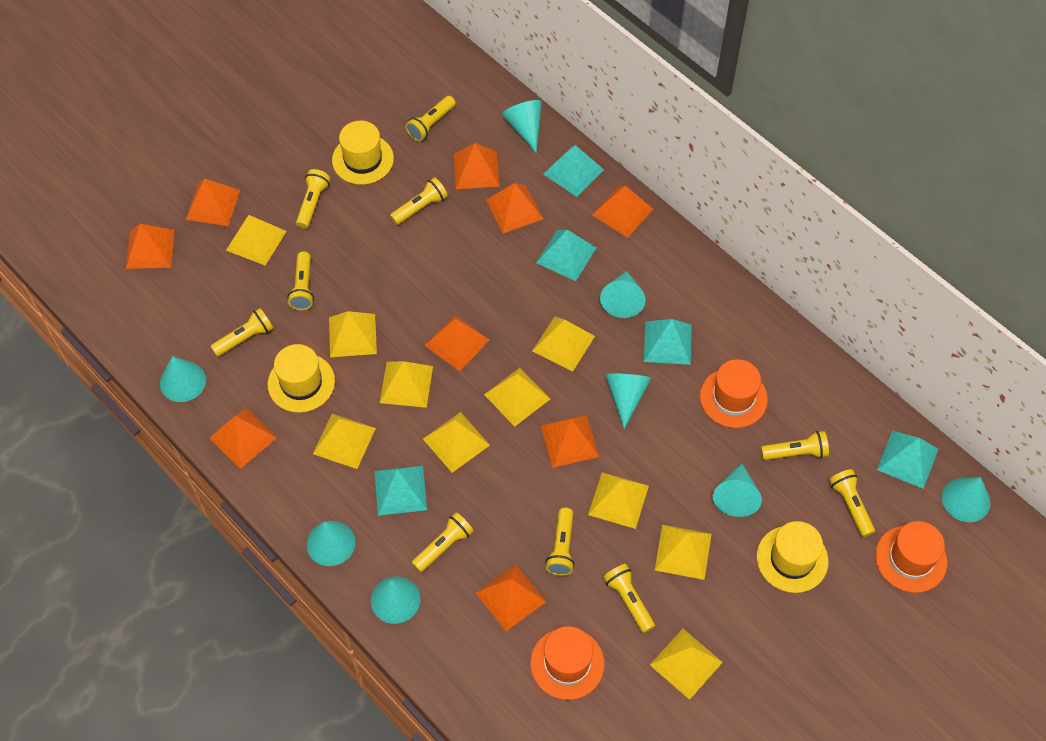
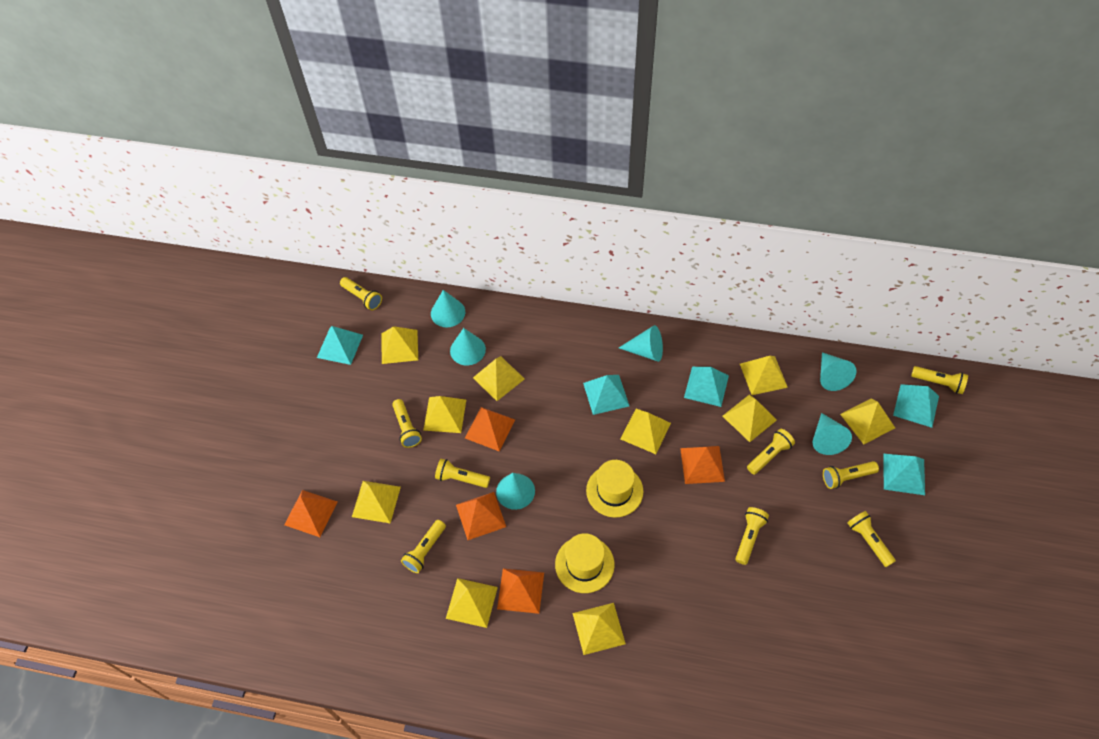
orange hat: [530,626,604,700] [700,359,768,428] [875,521,947,593] = 3 -> none = 0
orange pyramid: [126,224,175,269] [186,178,240,226] [209,408,277,469] [424,315,490,371] [454,143,500,189] [476,564,546,631] [486,183,543,233] [541,415,599,468] [592,186,653,238] = 9 -> [284,490,338,537] [456,492,506,540] [465,407,515,452] [497,568,544,614] [680,446,725,484] = 5
turquoise cone: [160,356,206,402] [307,521,355,566] [371,577,420,624] [502,100,542,152] [600,271,646,318] [605,373,652,429] [713,463,762,517] [942,477,990,522] = 8 -> [431,290,465,327] [450,328,486,365] [496,473,535,510] [619,325,663,362] [812,413,852,455] [820,352,856,391] = 6
yellow flashlight: [210,308,273,357] [288,251,314,310] [296,169,330,229] [390,177,448,225] [406,96,456,141] [412,512,474,572] [546,508,575,576] [603,564,655,633] [761,431,829,460] [829,469,875,537] = 10 -> [340,277,382,310] [392,399,422,448] [401,520,446,573] [435,459,490,488] [735,507,769,565] [747,429,795,475] [823,461,879,489] [847,511,896,567] [911,366,968,394] = 9
yellow hat: [268,344,335,413] [332,121,394,185] [757,521,828,593] = 3 -> [555,533,614,593] [586,460,643,518] = 2

